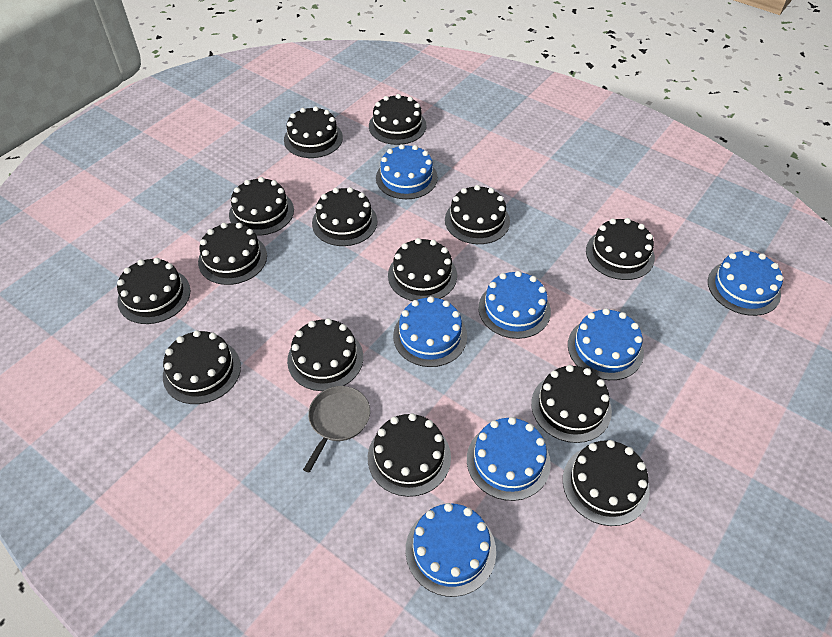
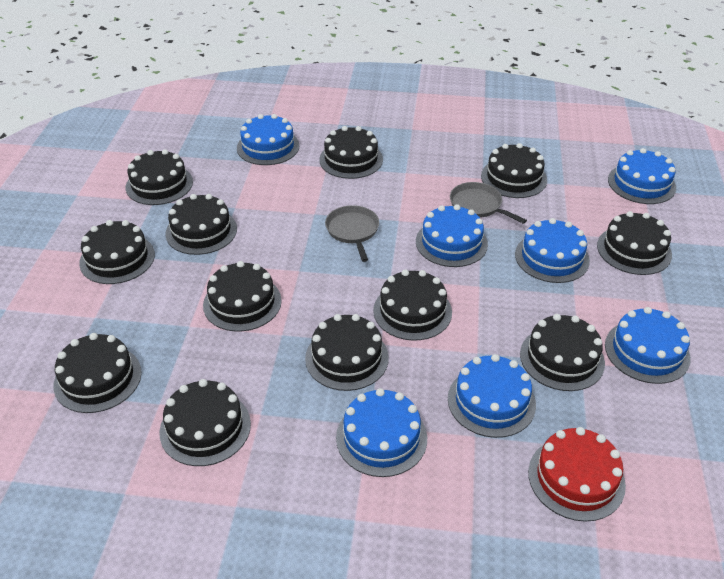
black cake: [117,258,190,324] [163,330,241,404] [198,223,267,285] [229,177,294,236] [284,106,343,158] [287,318,363,391] [312,187,377,246] [368,413,451,497] [369,94,427,145] [388,238,457,301] [445,185,510,244] [531,365,612,443] [563,440,650,526] [586,218,655,280] = 14 -> [53,333,142,413] [79,220,155,284] [126,149,193,205] [159,379,251,466] [165,194,237,255] [203,261,282,331] [305,314,389,391] [319,126,383,179] [373,270,452,341] [481,143,547,198] [520,314,605,391] [597,211,672,275] = 12
grey pan: [303,386,370,472] = 1 -> [325,205,379,262] [450,182,527,224] = 2
red cake: none = 0 -> [528,427,626,522] = 1

